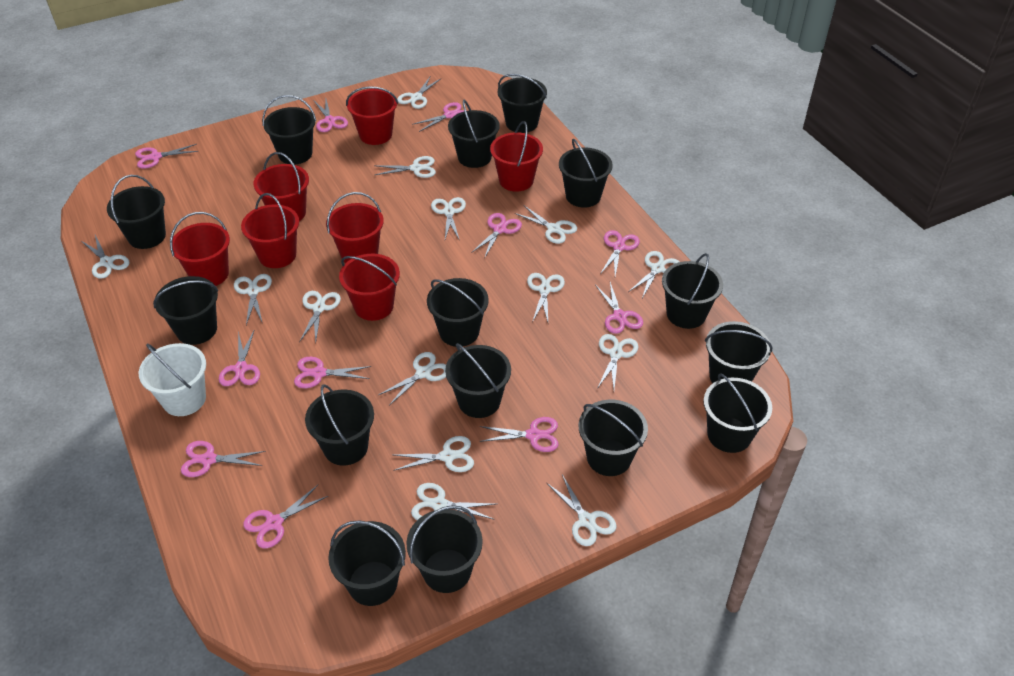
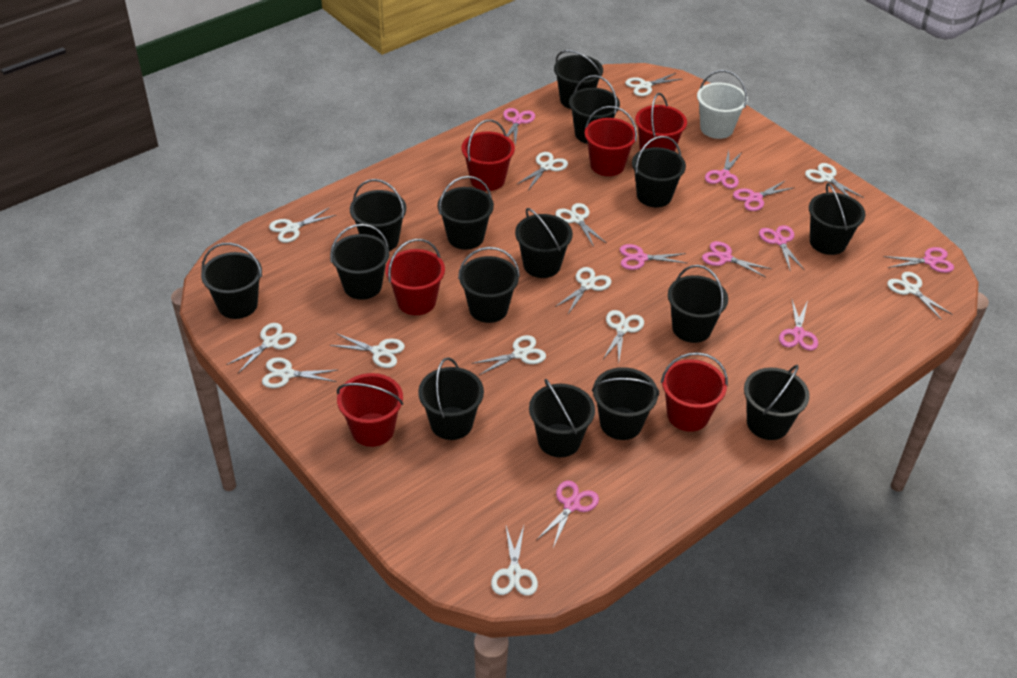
pink scissors: [135,144,199,169] [181,441,266,477] [219,331,260,386] [243,485,328,548] [294,357,371,388] [313,99,348,132] [412,102,464,132] [471,213,522,259] [479,417,558,452] [595,282,643,334] [600,230,640,276] = 11 -> [503,108,535,145] [537,481,599,548] [620,244,686,270] [702,241,771,277] [705,150,742,189] [733,180,795,211] [759,225,804,270] [779,300,818,351] [884,247,954,273] = 9
red bucket: [170,212,230,286] [241,193,299,268] [254,152,309,221] [326,192,384,263] [339,254,400,321] [346,86,398,145] [490,121,543,192] = 7 -> [337,373,403,447] [385,239,445,315] [461,119,515,191] [585,106,637,176] [635,93,687,152] [661,352,728,432] = 6
white scissors: [81,235,129,279] [234,274,272,325] [299,291,341,342] [374,156,436,178] [378,352,446,406] [393,436,474,472] [397,77,440,109] [411,483,495,520] [431,197,466,241] [514,206,577,244] [527,273,565,322] [547,475,616,546] [598,334,638,389] [628,251,679,298] = 14 -> [226,323,297,373] [262,357,338,388] [269,208,336,243] [330,333,405,368] [472,335,546,375] [491,526,538,596] [516,152,568,190] [555,203,606,247] [555,267,611,314] [603,310,644,362] [625,73,682,96] [805,163,864,198] [887,272,953,320] = 13

